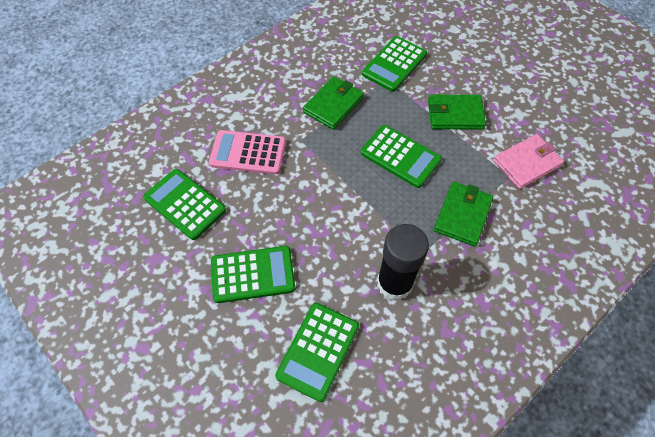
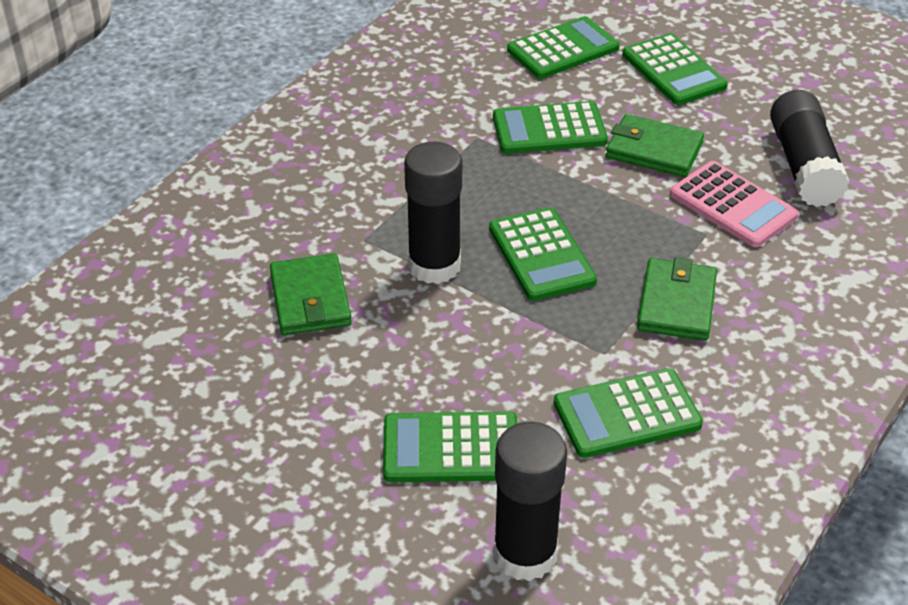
black glue stick: [377,224,429,300] = 1 -> [404,142,462,284] [493,422,567,581] [770,90,850,207] = 3
green calculator: [143,169,226,240] [211,246,295,303] [275,303,359,402] [361,125,442,188] [362,36,427,92] = 5 -> [383,412,517,482] [489,207,597,301] [493,101,608,154] [507,16,620,79] [554,368,703,458] [622,33,728,105] = 6
pink wallet: [493,134,564,189] = 1 -> none = 0

